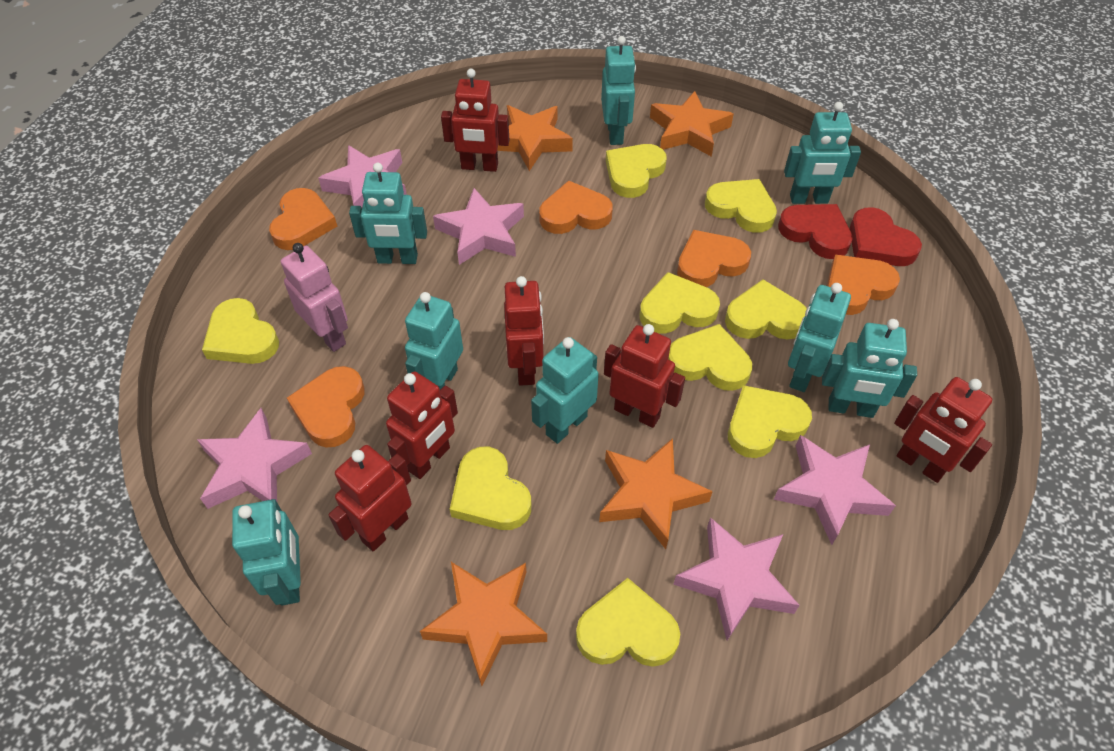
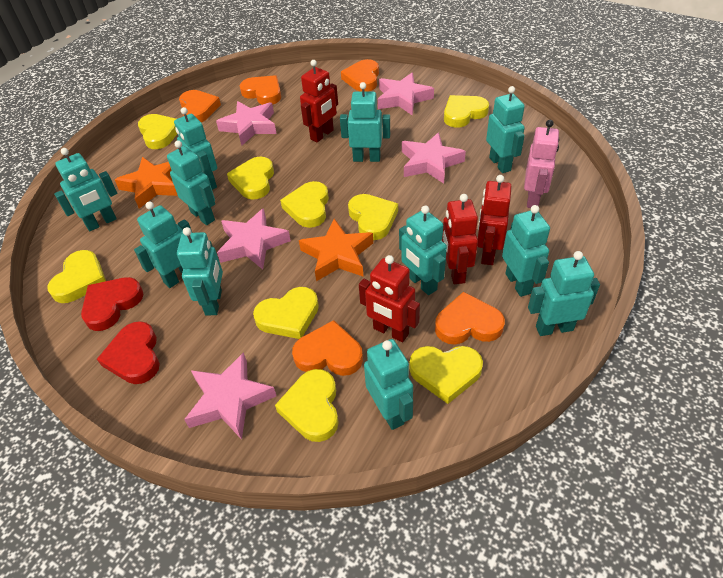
orange star: [420,562,547,686] [497,105,573,171] [599,438,713,549] [650,91,734,157] = 4 -> [115,157,178,209] [299,219,373,281] = 2
red robot: [328,445,412,551] [386,371,458,479] [441,69,509,172] [504,276,544,386] [604,324,685,428] [894,377,993,483] = 6 -> [300,60,338,142] [359,255,420,342] [442,194,478,284] [477,175,512,265] = 4
turquoise robot: [232,499,301,606] [349,163,427,264] [405,292,463,390] [531,337,599,444] [601,36,636,145] [784,102,861,204] [788,283,851,392] [822,319,917,418] = 8 -> [54,148,117,231] [134,201,192,288] [167,140,215,225] [174,107,217,190] [177,227,223,316] [340,82,390,162] [364,339,413,430] [399,205,447,295] [486,86,525,173] [502,205,550,297] [528,251,600,336] = 11

